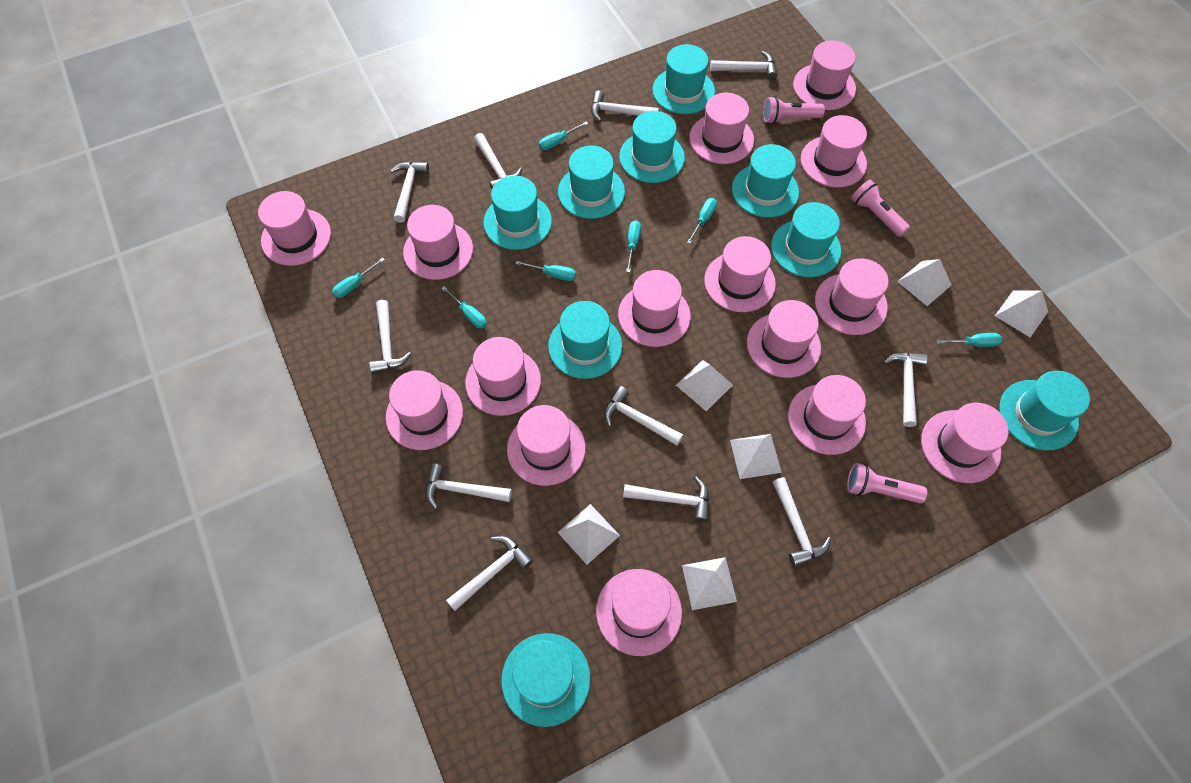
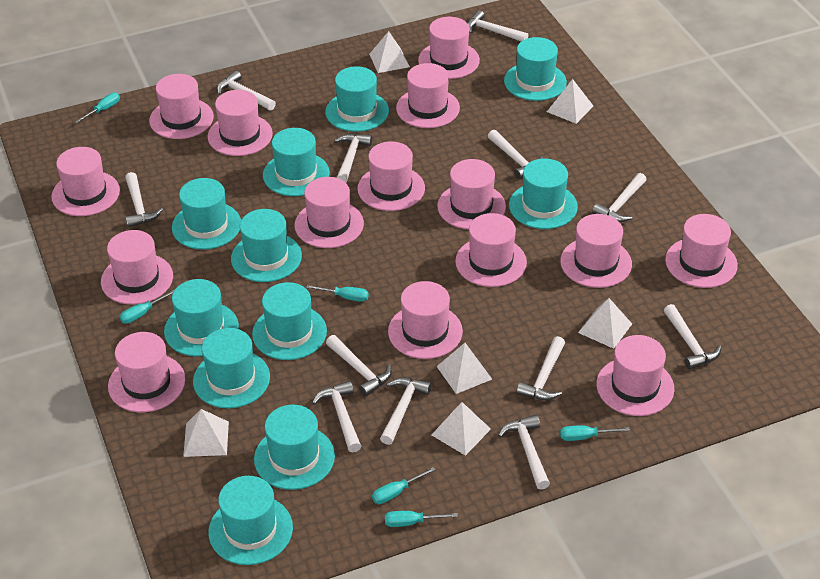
pink flashlight: [763,96,825,124] [847,463,927,503] [851,180,910,237] = 3 -> none = 0
turquoise hat: [483,176,552,250] [501,633,591,727] [548,301,622,379] [558,146,625,219] [619,111,685,183] [652,44,715,114] [732,144,799,218] [771,202,841,277] [999,371,1090,450] = 9 -> [164,279,239,357] [172,178,241,250] [193,328,270,408] [209,476,293,565] [231,209,302,282] [252,282,327,360] [254,405,335,490] [263,128,330,196] [325,66,389,132] [504,37,567,101] [509,159,578,229] = 11
turquoise screwdriver: [332,257,385,298] [441,286,487,328] [516,261,576,281] [539,121,588,150] [626,221,641,272] [687,198,717,244] [936,333,1002,347] = 7 -> [75,93,120,123] [120,289,175,324] [306,285,369,302] [372,467,435,504] [385,511,458,527] [560,426,630,441] = 6
white hammer: [369,300,412,374] [390,162,429,223] [426,464,512,509] [446,536,533,611] [474,133,522,189] [591,91,659,122] [604,386,683,446] [623,476,709,522] [710,51,778,80] [772,477,831,567] [884,352,928,427] = 11 -> [125,172,163,228] [217,71,276,111] [312,381,361,452] [326,335,392,397] [334,133,372,183] [380,377,432,445] [467,10,528,41] [488,130,543,180] [498,415,550,490] [516,336,565,400] [592,173,647,222] [664,304,721,370] = 12

